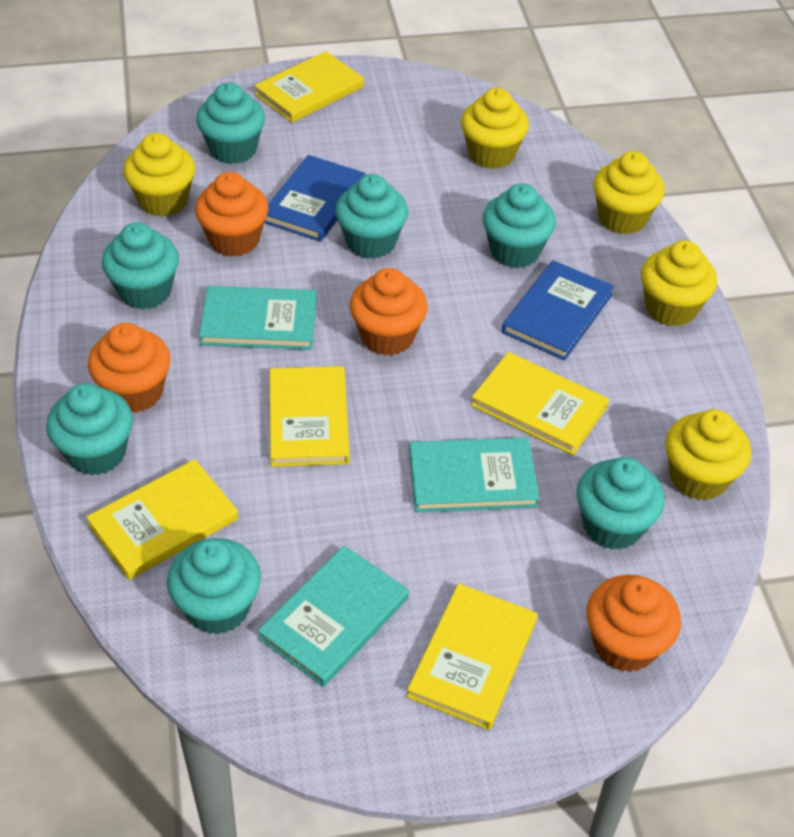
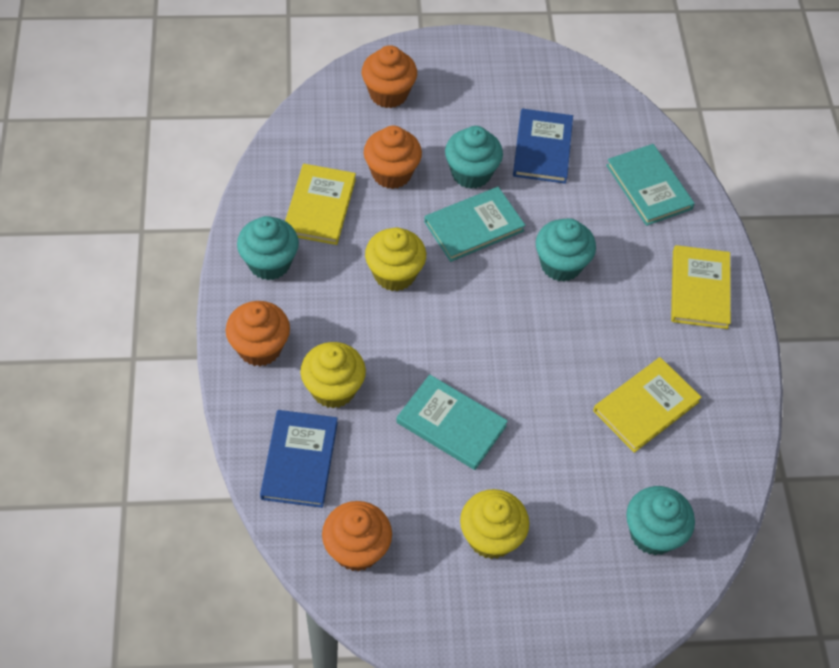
turquoise cupcake: [46,383,133,475] [102,222,179,309] [167,538,261,635] [196,82,265,164] [335,174,408,259] [483,183,556,268] [576,457,665,550] = 7 -> [237,216,299,280] [445,126,503,189] [536,218,596,282] [626,486,695,555] = 4
yellow book: [86,459,238,580] [254,51,364,123] [270,366,350,467] [407,583,537,730] [471,352,609,455] = 5 -> [285,164,356,245] [593,357,702,453] [671,245,731,329] = 3
yellow cupcake: [123,133,195,217] [461,88,529,169] [593,151,665,234] [641,240,717,327] [665,409,751,501] = 5 -> [300,342,366,409] [365,228,426,291] [460,489,529,559] = 3

